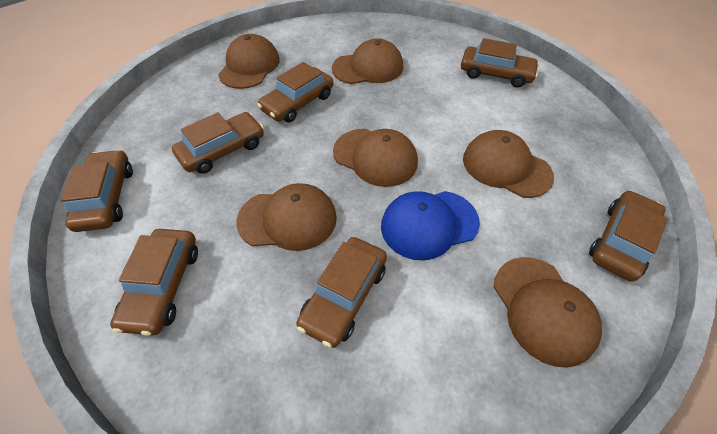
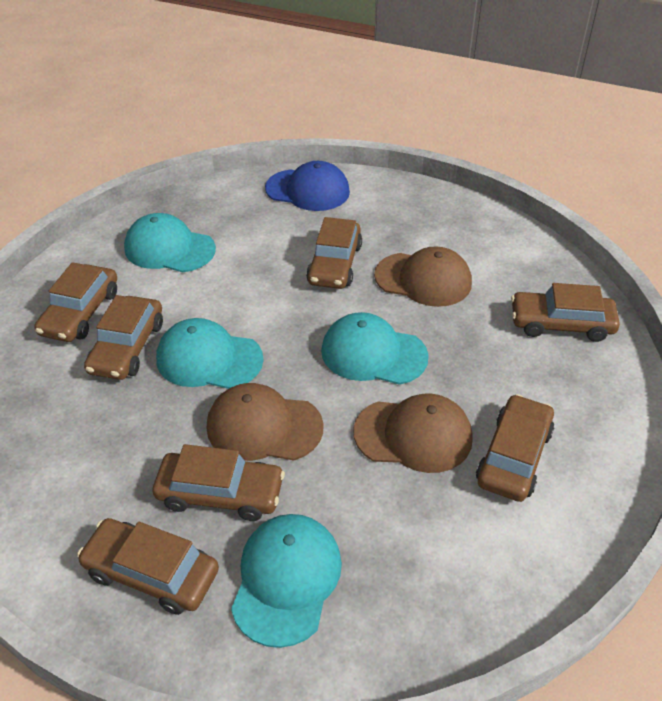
brown cap: [218,34,280,89] [236,183,337,251] [332,38,403,84] [333,129,418,187] [463,130,554,198] [494,257,602,368] = 6 -> [207,383,324,461] [353,393,473,473] [374,246,472,307] = 3
turquoise cap: none = 0 -> [124,213,216,272] [156,318,264,389] [231,514,342,648] [321,312,429,385] = 4

